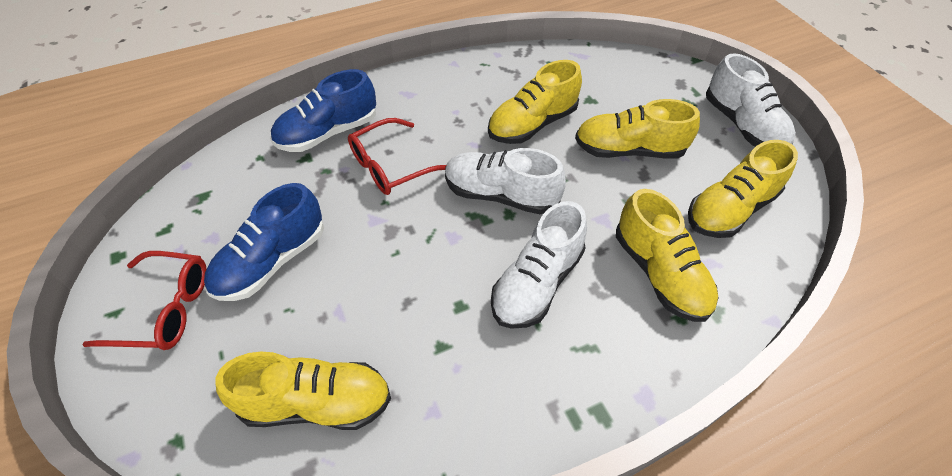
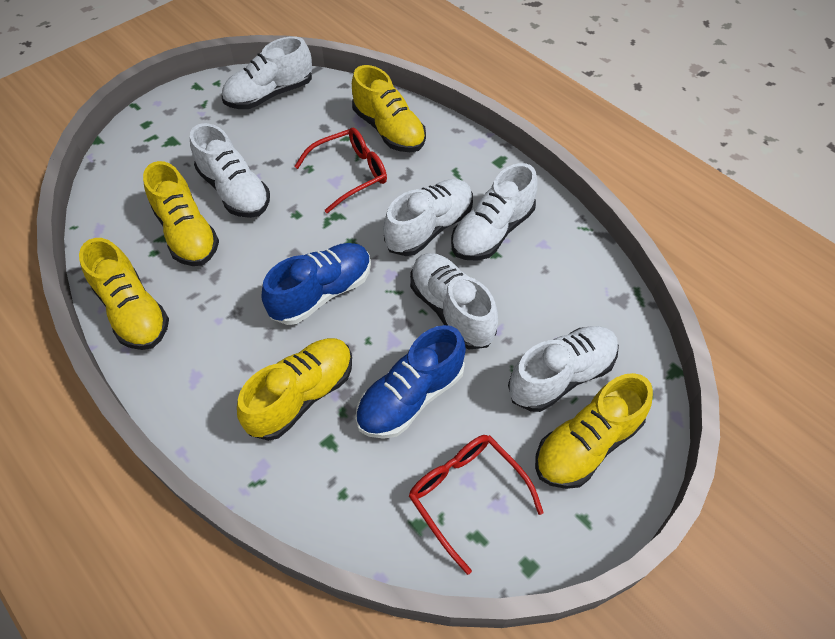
white shoe: [445,148,566,214] [491,201,587,329] [706,53,796,147] = 3 -> [190,123,270,218] [222,36,312,109] [383,179,473,256] [410,253,498,349] [451,163,537,261] [508,326,619,412] = 6

